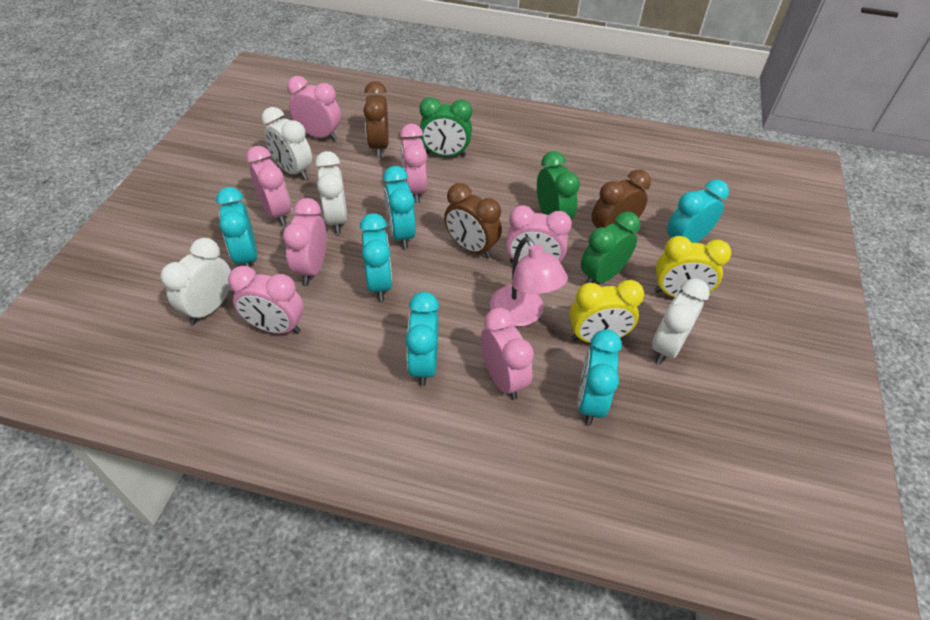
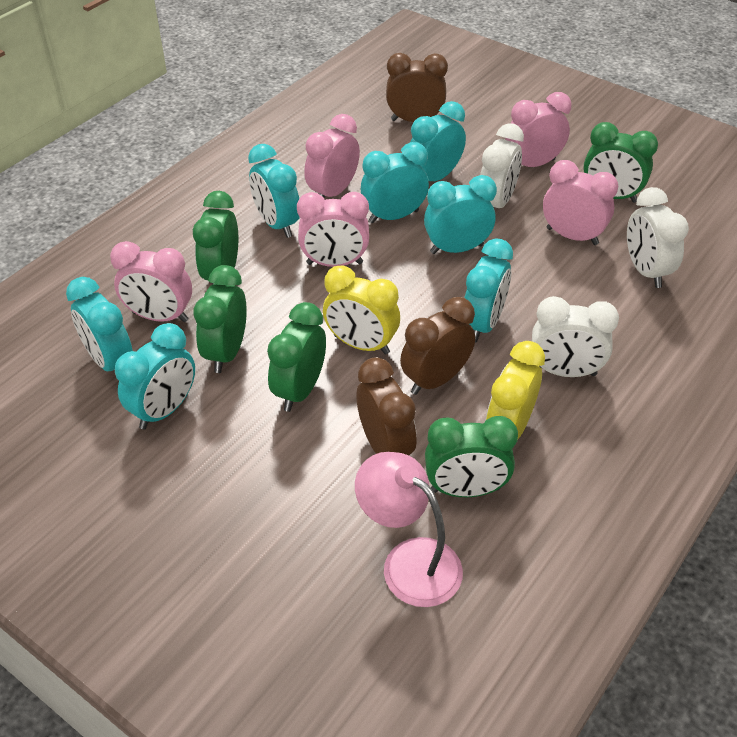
green clock: [420,97,472,157] [537,151,580,219] [581,212,640,283] = 3 -> [193,191,238,285] [193,265,247,373] [267,302,326,412] [425,416,518,497] [583,122,658,203] = 5
pink clock: [228,266,304,334] [246,146,291,226] [283,198,326,285] [287,76,341,141] [400,123,427,203] [481,307,534,400] [506,205,572,263] = 7 -> [110,241,192,322] [297,192,369,267] [304,114,360,197] [506,92,571,167] [543,160,618,245] = 5
turquoise clock: [216,187,257,267] [360,213,392,301] [383,166,416,249] [406,292,439,386] [578,329,622,425] [667,180,729,243] = 6 -> [66,277,133,371] [115,323,195,429] [248,144,300,238] [361,142,429,223] [411,101,466,181] [424,175,497,254] [464,238,513,342] = 7
white clock: [161,238,231,324] [262,107,312,180] [315,151,348,234] [652,278,710,364] = 4 -> [480,123,524,208] [532,296,619,377] [627,187,689,288] = 3

